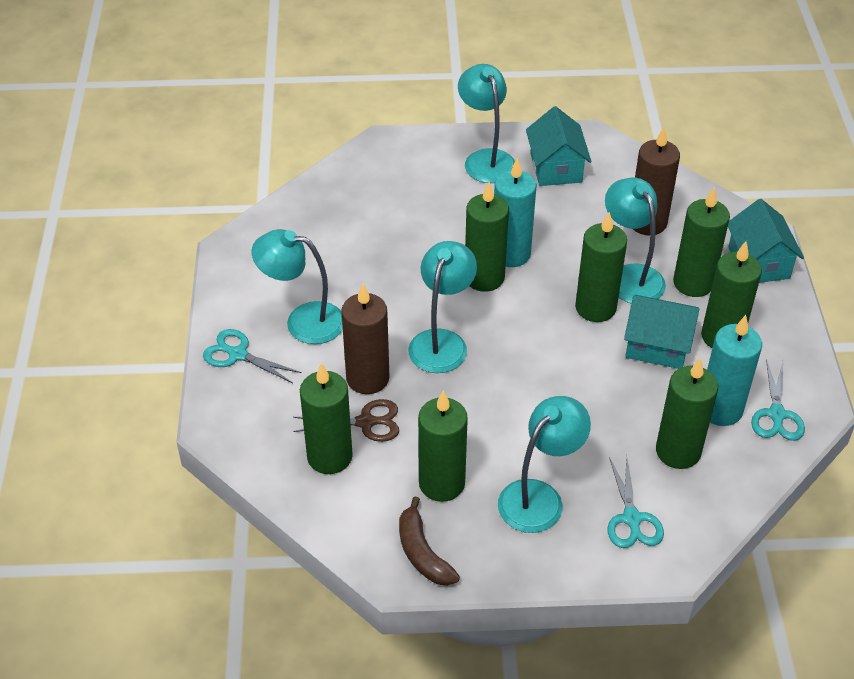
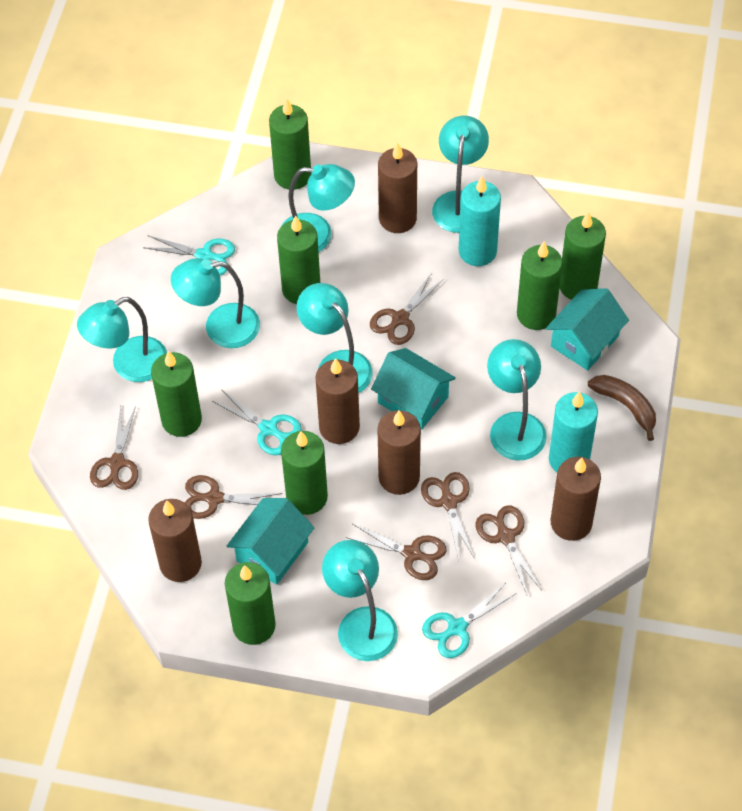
brown candle: [341,284,390,394] [633,127,680,236] = 2 -> [148,499,202,582] [315,358,360,444] [378,143,417,233] [378,410,421,495] [551,457,601,541] = 5
brown scissors: [293,399,399,442] = 1 -> [90,406,138,490] [185,475,282,519] [346,524,446,580] [370,273,444,345] [421,472,475,560] [476,505,542,595] = 6
turquoise lamp: [252,229,343,344] [408,241,477,373] [458,64,515,183] [498,396,591,533] [605,177,666,303] = 5 -> [77,297,167,382] [171,258,260,348] [281,164,355,252] [297,283,373,393] [322,540,398,661] [432,116,489,233] [487,339,547,461] = 7

